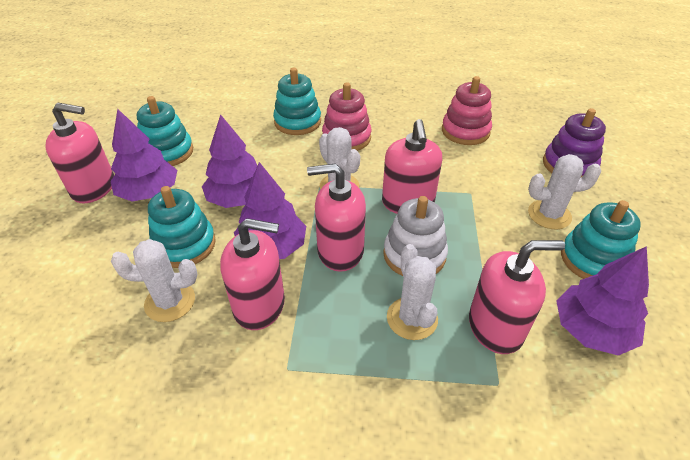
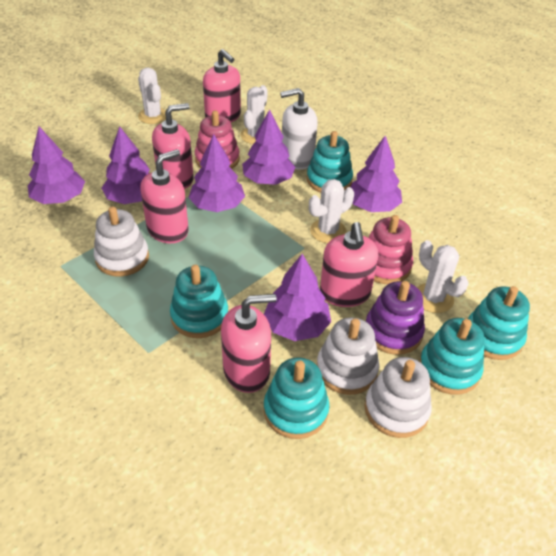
purple tree: [110,109,177,201] [202,114,258,208] [234,162,306,259] [556,246,649,356] = 4 -> [28,126,85,204] [102,126,150,204] [188,134,245,212] [242,109,295,185] [264,254,331,341] [350,136,402,212] = 6
turquoise stacking toy: [137,96,193,166] [148,186,216,268] [273,68,321,135] [561,200,641,279] = 4 -> [170,265,228,338] [264,358,330,439] [307,131,353,192] [419,318,485,395] [468,286,530,360] = 5
white soap dispenser: none = 0 -> [280,88,318,170] = 1
white stacking toy: [383,196,448,276] = 1 -> [94,206,149,277] [317,317,379,395] [364,357,432,438] = 3

